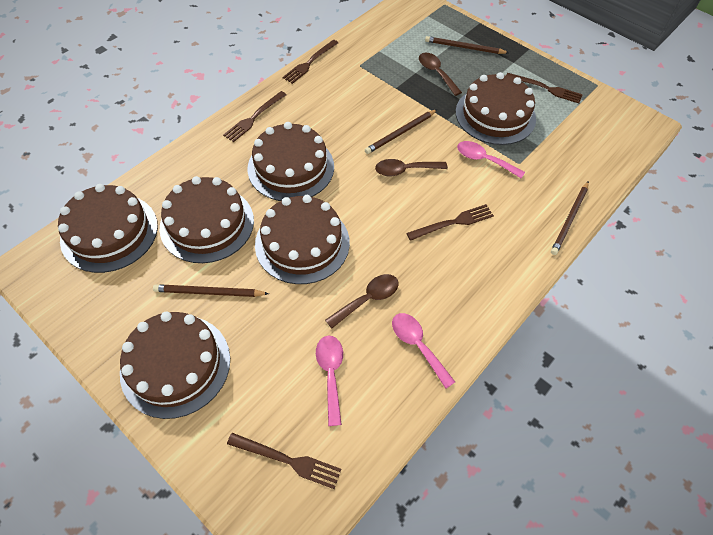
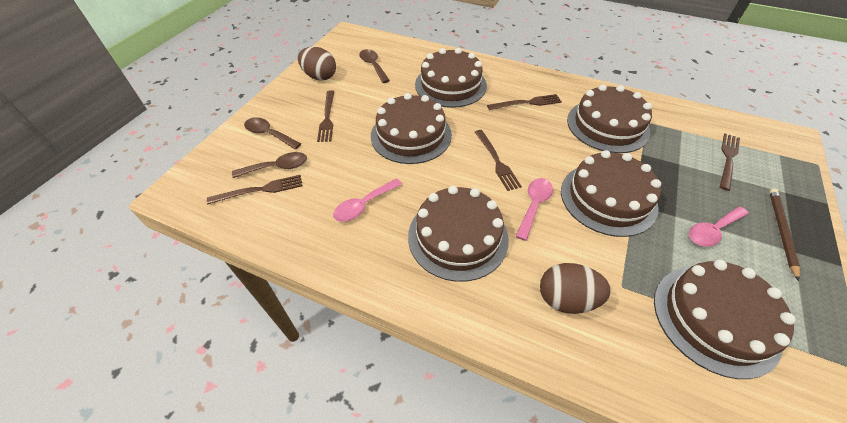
brown egg: none = 0 -> [298,47,336,81] [540,263,611,314] = 2
brown pencil: [153,284,269,297] [365,109,437,154] [425,36,509,54] [551,181,589,255] = 4 -> [769,188,800,281] = 1

